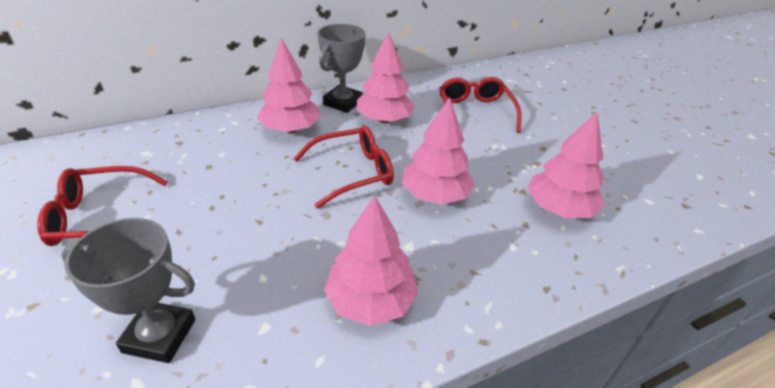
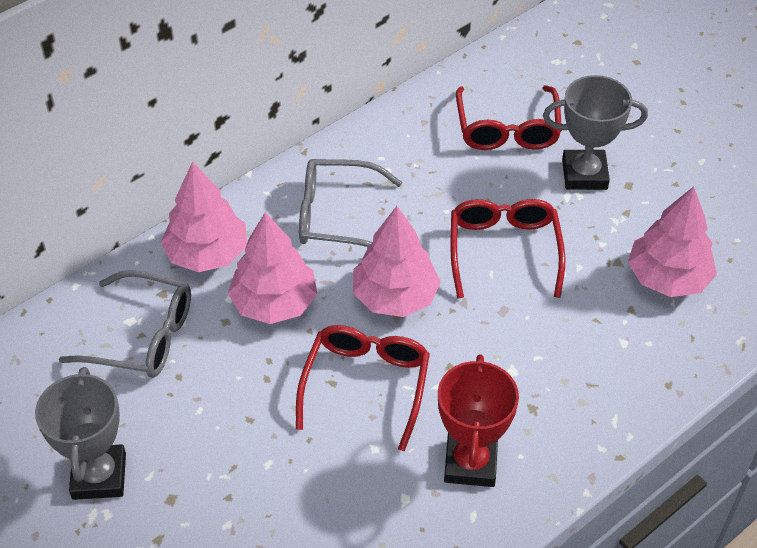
grey glasses: none = 0 -> [59,270,191,378] [299,159,402,247] = 2
pink tree: [257,38,321,133] [324,195,419,326] [357,31,415,123] [402,97,475,205] [527,112,605,218] = 5 -> [161,162,247,272] [228,212,317,324] [353,206,441,317] [628,186,717,297] = 4
red trophy: none = 0 -> [438,354,519,487] = 1

